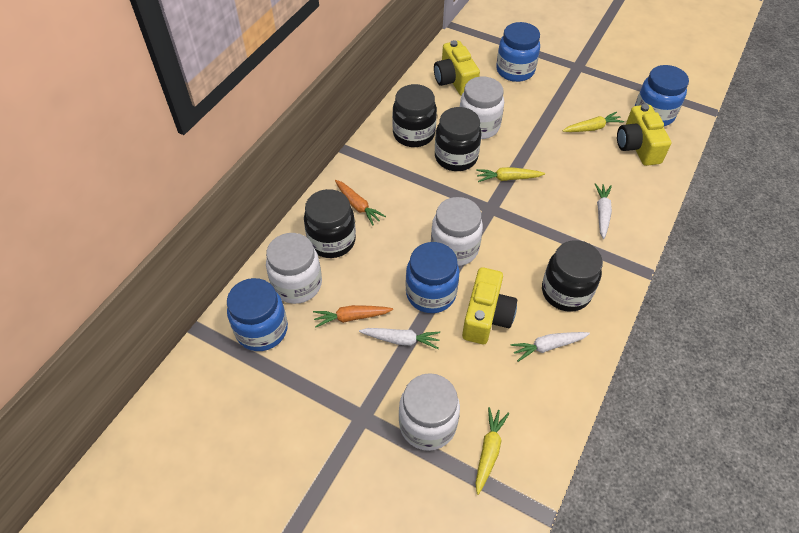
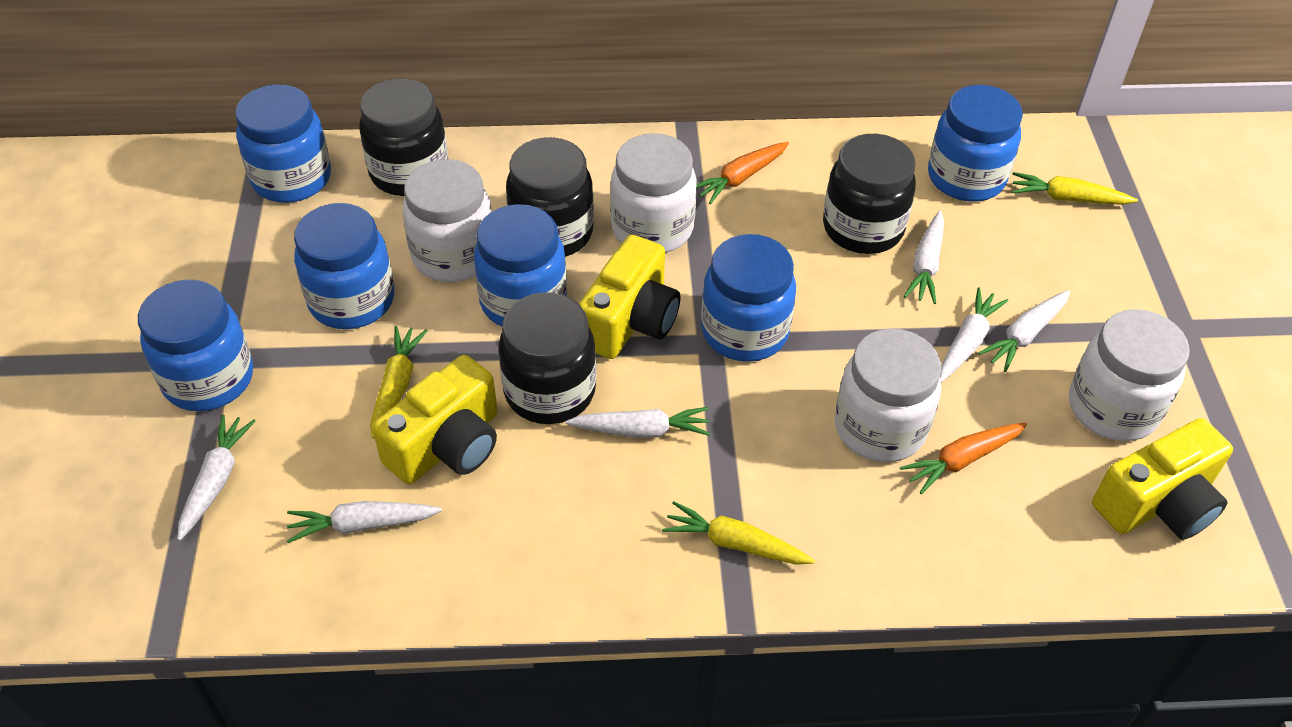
blue jar: [227,278,288,351] [406,242,460,313] [496,22,540,82] [635,65,689,126] = 4 -> [138,280,253,411] [235,84,331,203] [294,203,394,329] [474,204,567,327] [701,234,796,362] [928,85,1023,202] = 6
white carrot: [359,328,440,349] [510,332,590,362] [595,183,612,239] = 3 -> [177,414,256,541] [287,501,442,543] [566,407,711,438] [904,210,944,304] [940,287,1008,383] [978,290,1070,372] = 6

